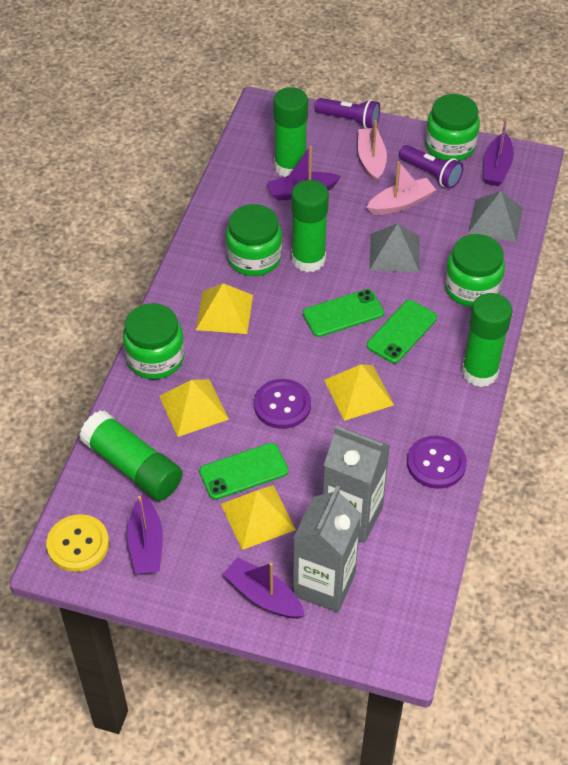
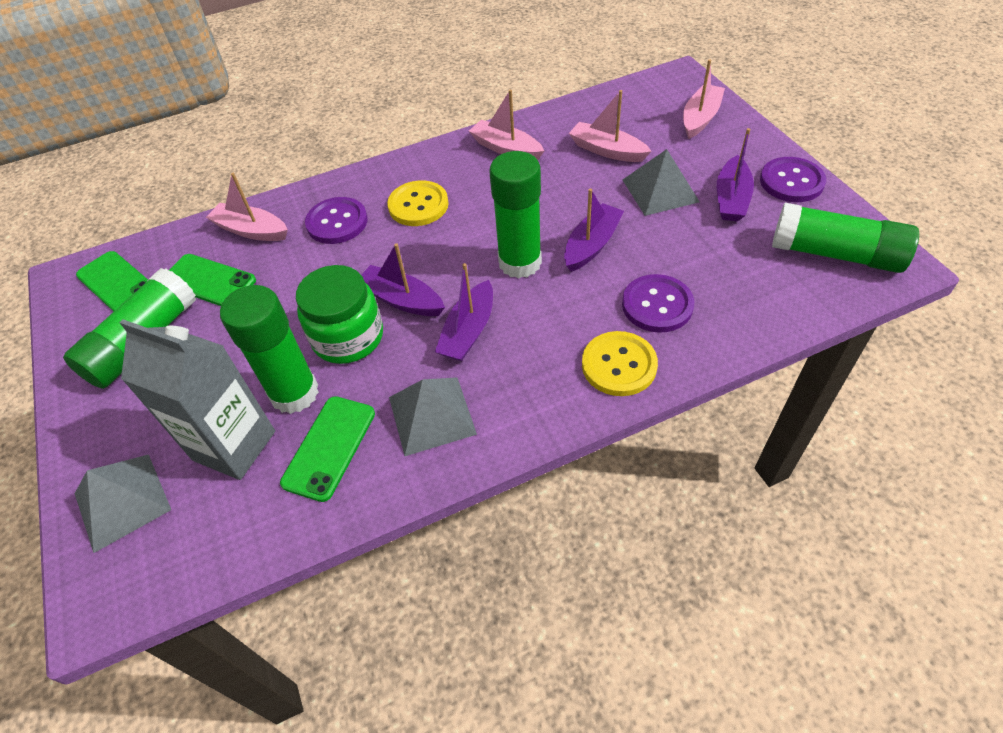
green jar: [123,303,184,379] [226,204,282,276] [425,94,480,161] [445,234,505,307] = 4 -> [296,265,383,364] = 1
grey carton: [293,486,361,613] [323,426,390,543] = 2 -> [120,319,275,480] = 1
grey pyramid: [370,223,420,272] [468,191,523,242] = 2 -> [74,454,171,553] [389,377,477,456] [623,149,700,216] = 3
pink boat: [358,120,387,182] [366,161,436,215] = 2 -> [206,173,288,241] [469,90,544,160] [569,90,652,162] [683,59,725,139] = 4
purple button: [254,379,311,429] [407,436,467,489] = 2 -> [305,197,368,244] [622,274,694,333] [760,157,826,202] = 3
purple flashlight: [315,98,380,129] [399,145,463,189] = 2 -> none = 0
yellow button: [46,514,109,572] = 1 -> [387,180,449,226] [582,331,658,396] = 2
yellow pyramid: [159,379,229,437] [196,283,253,334] [221,485,296,550] [324,364,394,421] = 4 -> none = 0

